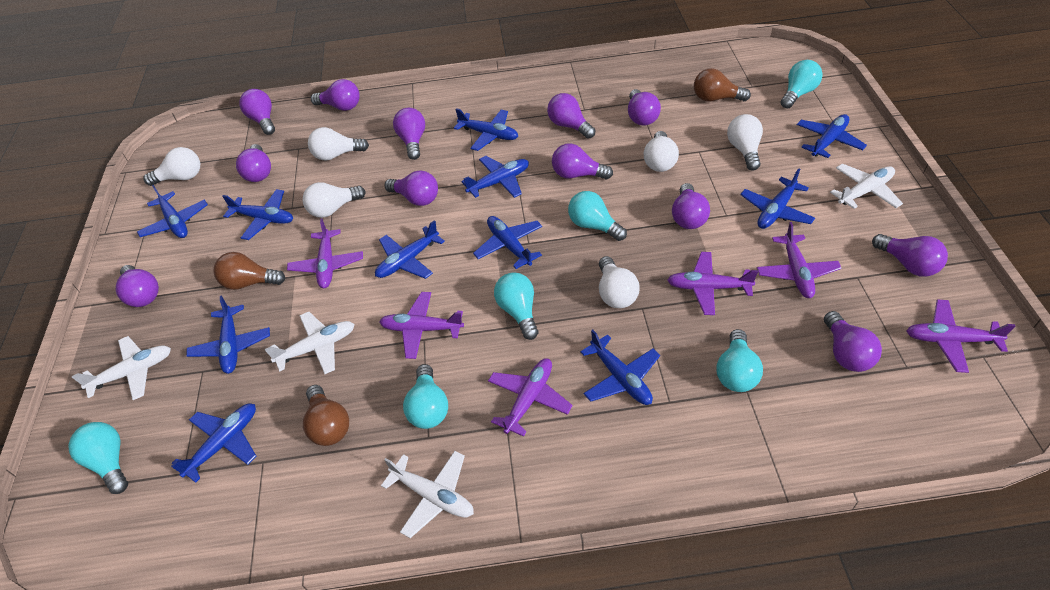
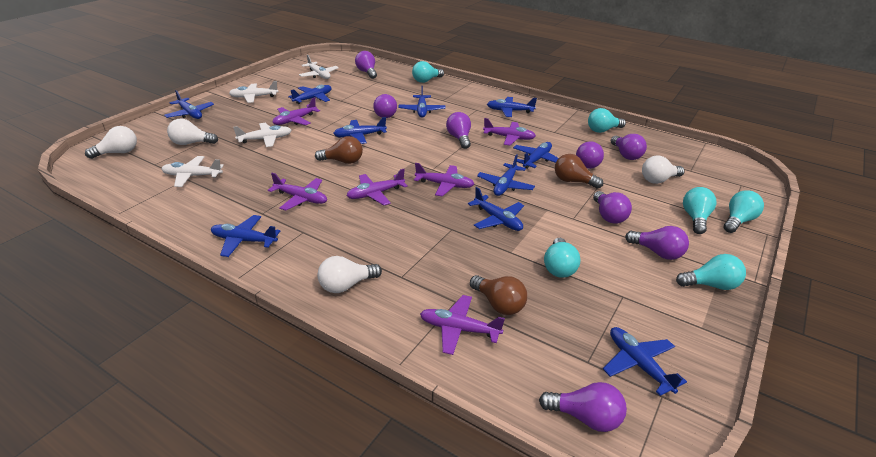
blue plane: [137,185,208,238] [171,404,256,483] [186,296,270,374] [222,189,293,240] [375,220,445,279] [454,108,518,151] [461,156,529,198] [473,216,542,269] [580,330,660,405] [740,169,815,229] [797,114,867,158] = 11 -> [164,90,214,119] [211,215,280,257] [288,85,331,104] [333,117,387,144] [398,86,446,118] [468,187,524,231] [477,154,535,196] [487,97,537,117] [513,142,558,169] [603,327,687,396] = 10
purple light bulb: [116,265,159,307] [236,144,271,182] [239,89,275,135] [311,79,360,111] [385,170,438,206] [393,108,425,160] [547,93,596,139] [552,143,613,179] [628,89,661,125] [672,183,710,229] [824,311,882,372] [872,234,948,277] = 12 -> [355,51,377,79] [373,94,397,118] [446,112,471,149] [539,382,627,432] [576,141,604,169] [593,191,632,224] [611,134,647,160] [625,226,689,260] = 8
white light bulb: [144,147,200,186] [303,182,365,218] [308,127,369,161] [599,256,640,308] [644,131,679,172] [727,114,763,171] = 6 -> [85,126,137,159] [167,118,218,145] [317,256,382,293] [642,156,685,184] = 4

